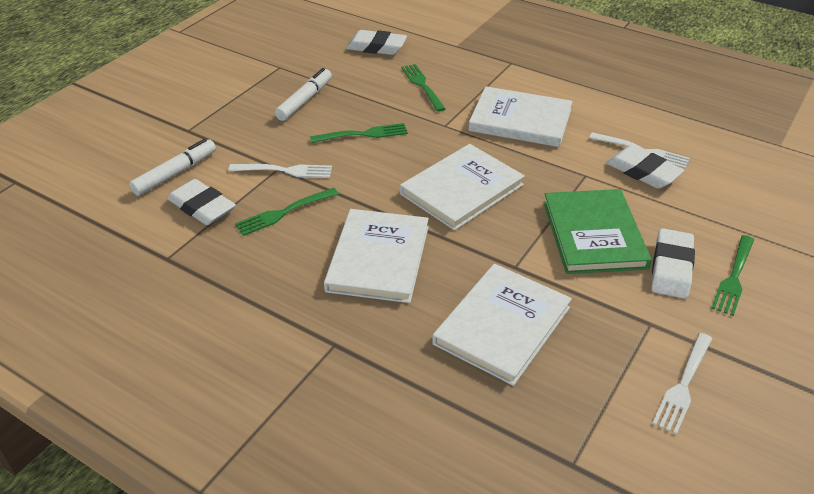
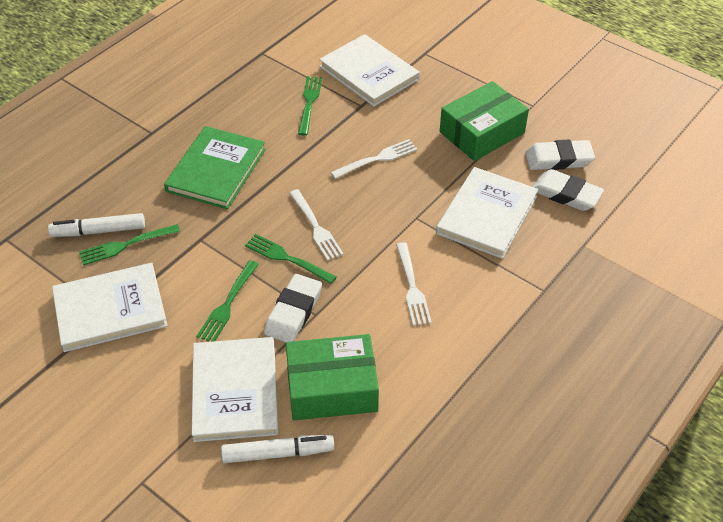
green box: none = 0 -> [286,334,379,420] [440,81,529,161] = 2
white eraser: [167,179,236,225] [346,30,407,55] [606,145,685,189] [652,228,695,299] = 4 -> [264,274,322,342] [525,139,595,170] [533,169,604,211] = 3

